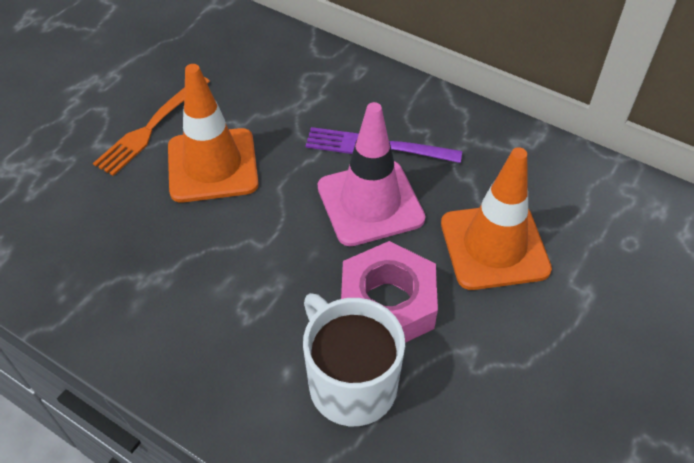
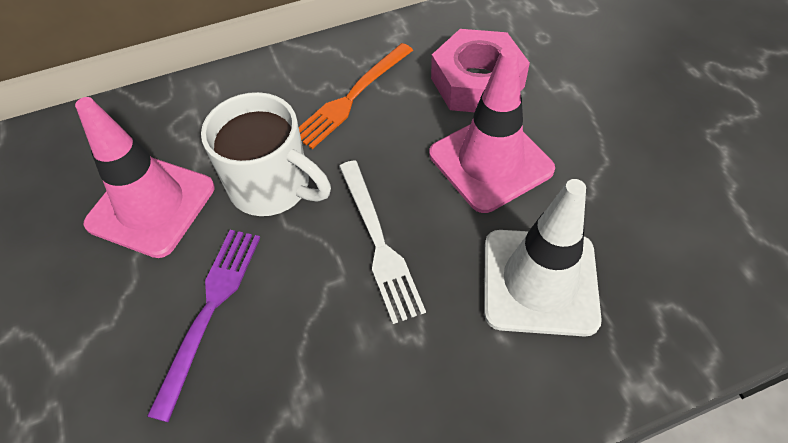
orange traffic cone: [168,64,259,202] [441,147,552,290] = 2 -> none = 0
pink traffic cone: [318,102,426,246] = 1 -> [75,97,215,258] [429,46,555,213] = 2
white fork: none = 0 -> [339,160,426,324] = 1
white traffic cone: none = 0 -> [484,179,602,336] = 1

